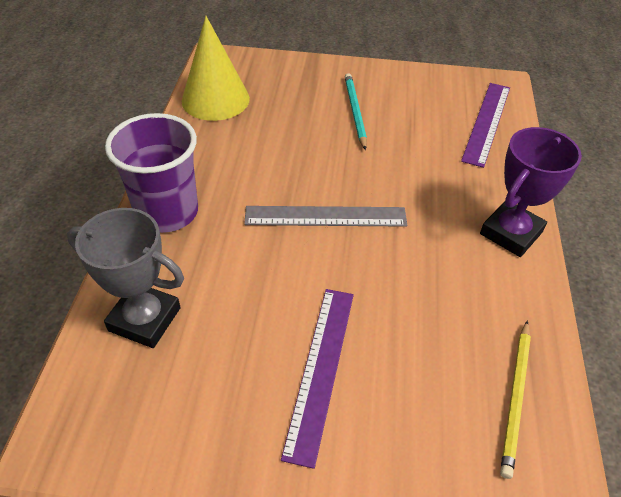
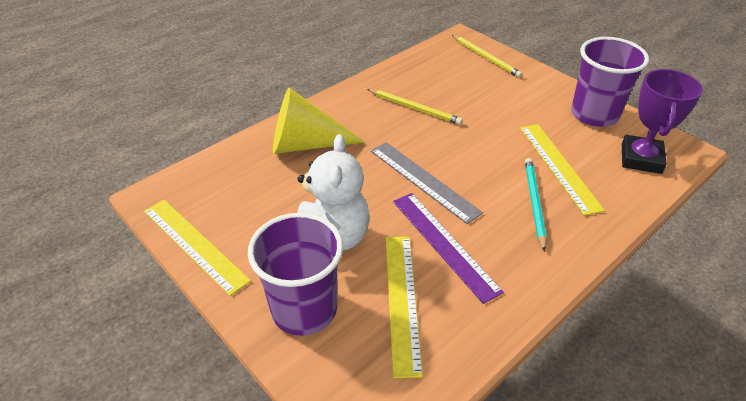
grey trophy: [67,208,184,348] = 1 -> none = 0
purple cup: [105,113,198,233] = 1 -> [248,213,343,336] [571,37,649,127] = 2
purple ruler: [281,289,354,469] [461,83,510,168] = 2 -> [393,193,504,304] = 1
white teddy bear: none = 0 -> [297,134,370,250] = 1
yellow pencil: [500,320,531,479] = 1 -> [367,89,463,125] [452,35,522,78] = 2
yellow ruler: none = 0 -> [144,200,251,296] [386,237,423,378] [520,124,605,216] = 3

